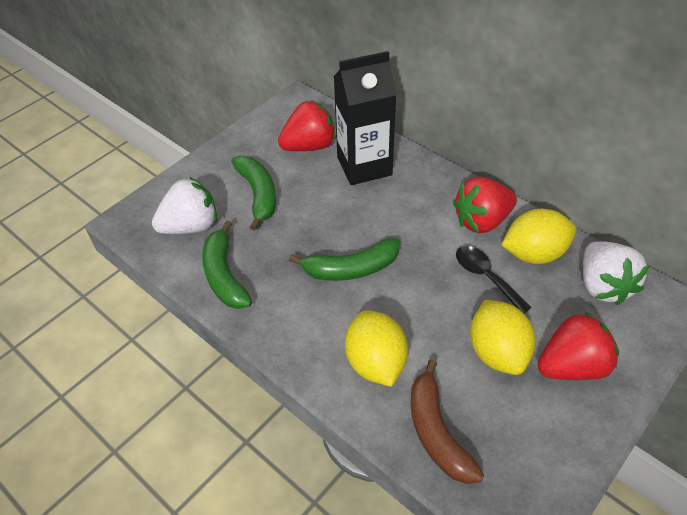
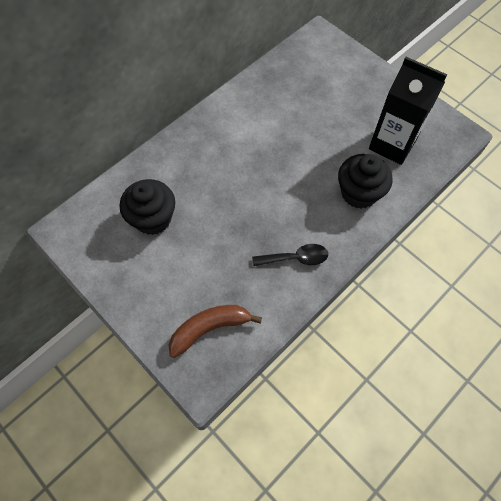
black cupcake: none = 0 -> [120,179,175,235] [338,154,393,209] = 2
green banana: [202,221,252,309] [231,156,276,231] [289,238,399,281] = 3 -> none = 0
red strawberry: [278,100,336,151] [453,177,517,233] [538,311,619,380] = 3 -> none = 0
white strawberry: [152,177,217,234] [583,241,650,305] = 2 -> none = 0
yellow lemon: [345,310,408,387] [470,300,535,375] [501,209,576,264] = 3 -> none = 0

